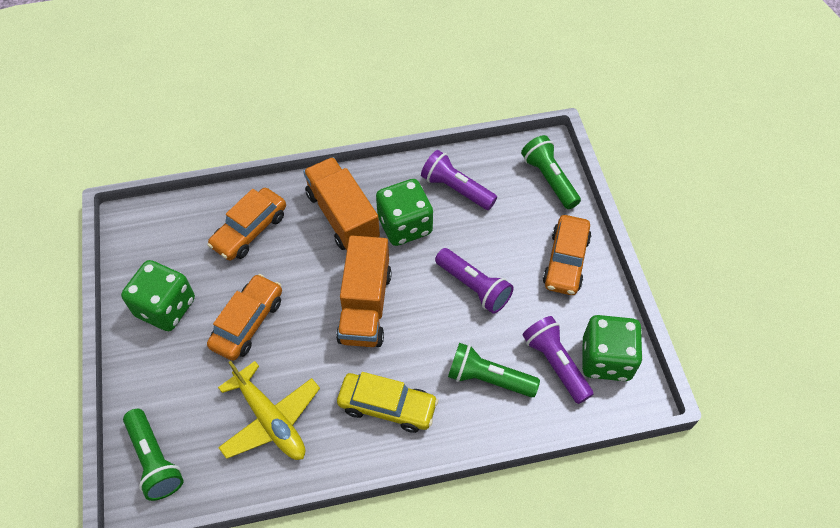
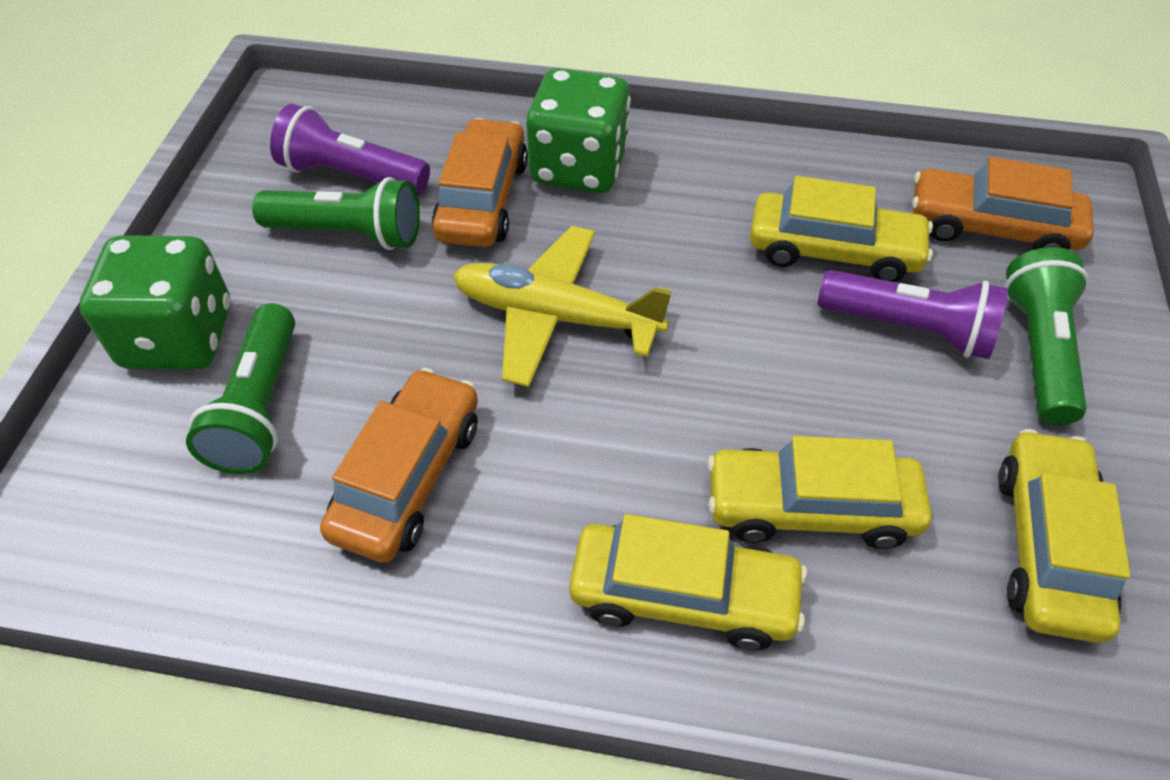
green dice: [121,260,195,331] [376,179,433,246] [582,315,643,381] = 3 -> [79,235,230,369] [526,68,631,193] = 2
orange truck: [303,157,380,250] [336,235,392,347] = 2 -> none = 0
purple flashlight: [421,150,497,210] [435,248,514,314] [523,316,594,404] = 3 -> [270,104,430,195] [818,270,1008,359] = 2
yellow car: [337,372,438,433] = 1 -> [569,514,807,650] [707,436,932,549] [750,176,933,282] [998,429,1131,643] = 4

